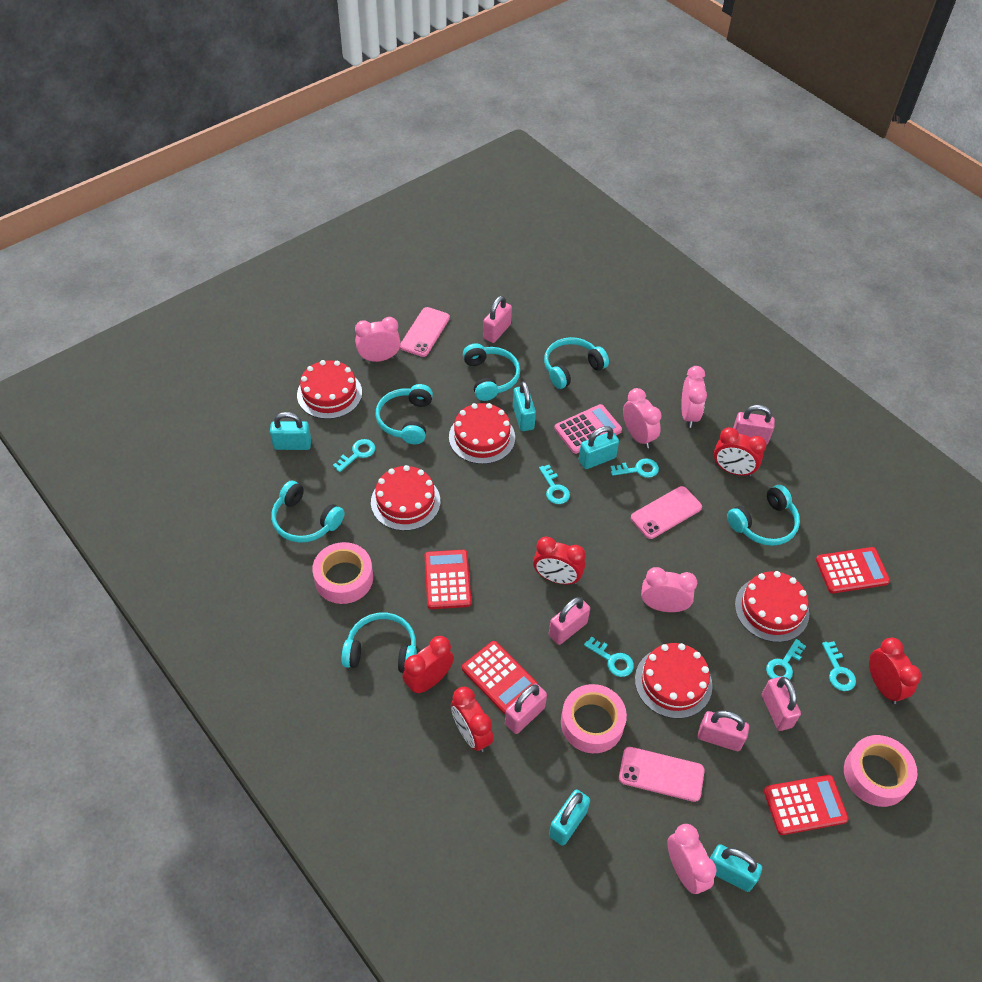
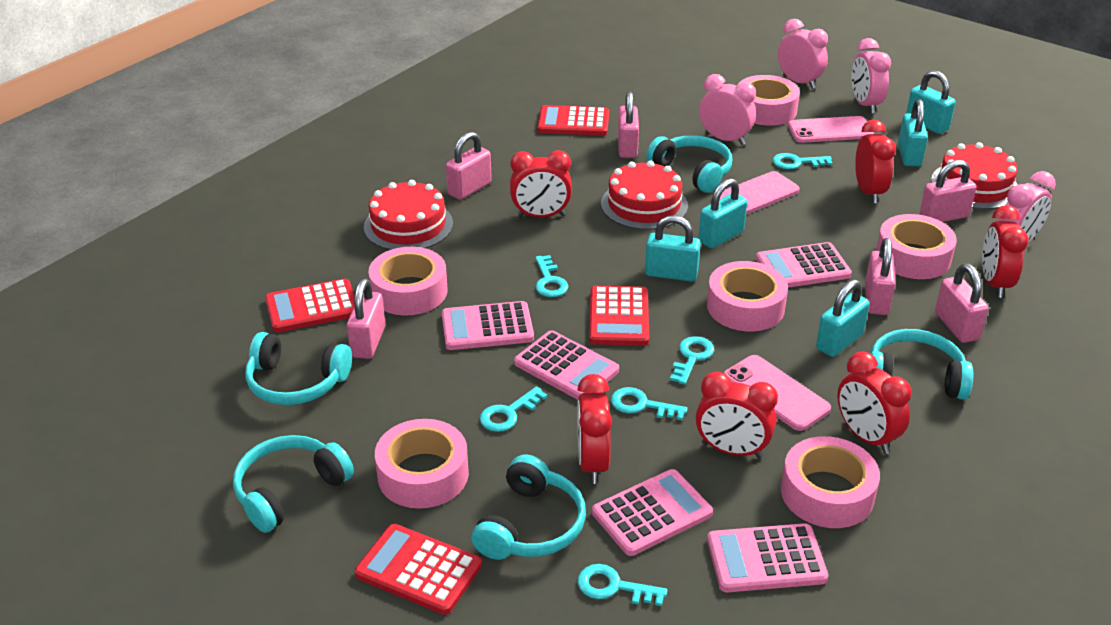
pink calculator: [554,404,622,454] = 1 -> [442,301,534,350] [514,330,619,400] [592,469,713,556] [707,523,828,592] [756,242,852,288] = 5
pink clock: [355,317,401,362] [623,388,662,448] [641,567,697,612] [667,824,717,894] [681,366,707,428] = 5 -> [699,74,756,145] [778,19,828,89] [852,38,891,114] [998,171,1056,243] = 4
pink tape: [312,542,373,604] [561,684,627,753] [844,735,917,807] = 3 -> [368,247,447,316] [375,419,469,509] [707,261,788,331] [739,75,800,125] [781,436,880,528] [876,214,957,279] = 6
red cake: [297,360,362,419] [371,465,440,531] [449,403,515,464] [635,643,712,719] [735,571,809,642] = 5 -> [364,180,453,250] [601,161,688,230] [931,142,1018,209] = 3
red clock: [403,636,454,694] [451,687,494,752] [533,537,586,584] [714,427,766,477] [869,638,921,704] = 5 -> [510,150,572,218] [577,374,612,484] [696,372,778,458] [837,351,912,454] [855,119,896,203] [982,205,1029,298] = 6
turquoise headphones: [271,481,345,543] [342,612,417,673] [376,384,433,444] [463,343,520,401] [544,337,609,389] [727,485,800,546] = 6 -> [233,435,354,533] [245,332,352,405] [472,455,586,560] [647,135,732,193] [871,329,973,400] = 5

